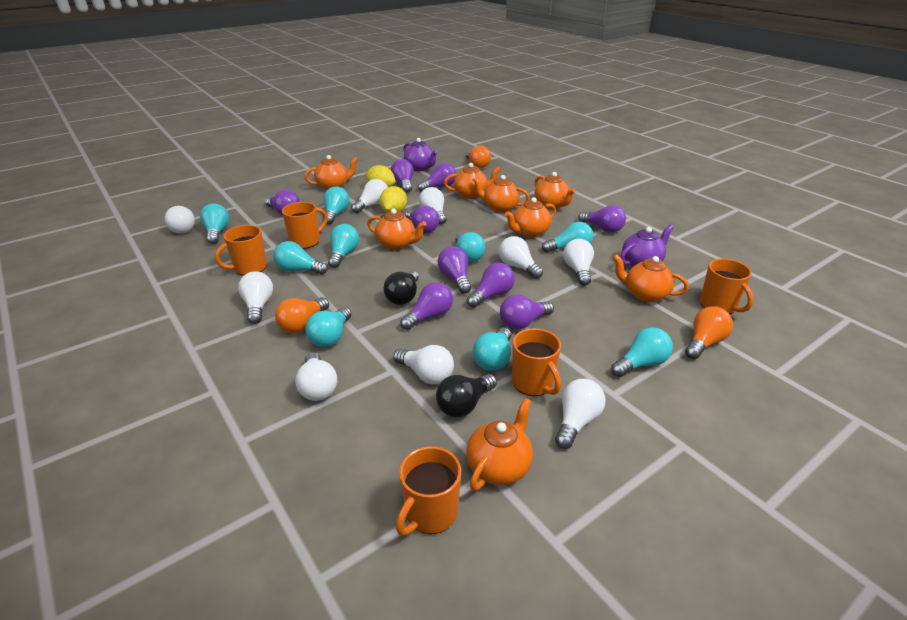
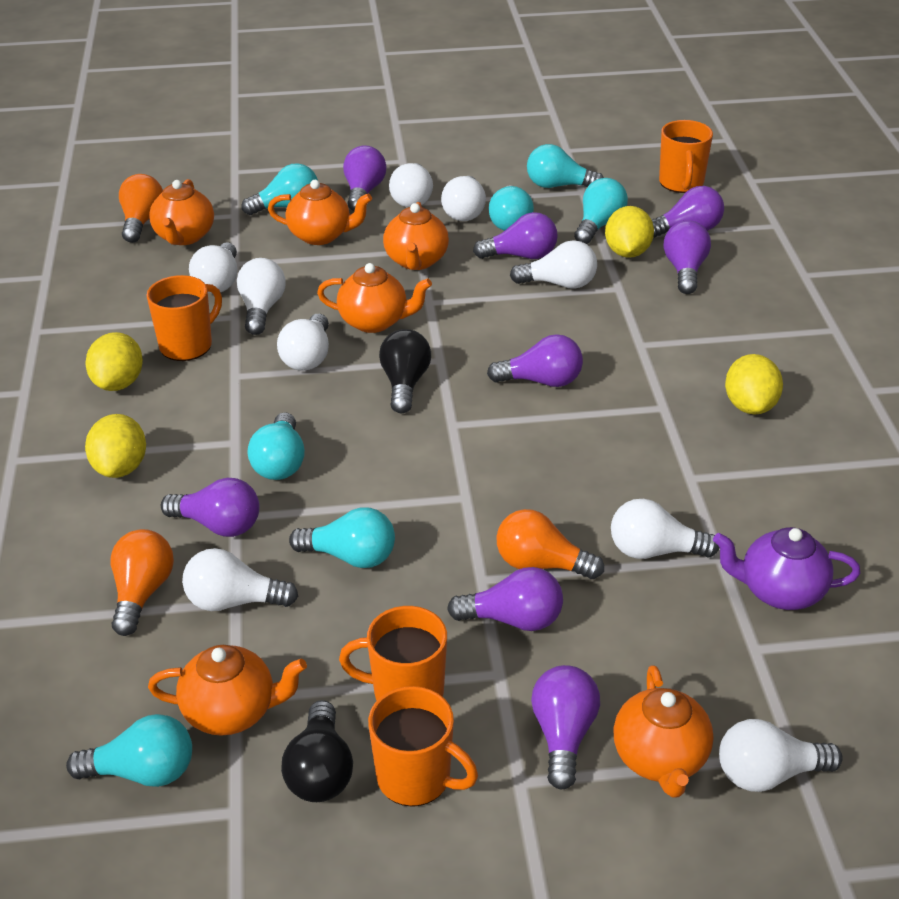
orange mug: [215,225,267,276] [282,202,328,249] [396,446,461,536] [512,328,561,396] [700,259,754,314] = 5 -> [146,275,222,361] [339,606,447,701] [368,686,478,807] [659,120,713,193] = 4
orange teapot: [304,155,358,190] [367,209,426,250] [444,163,501,199] [466,398,533,491] [473,175,530,213] [505,197,556,237] [535,172,576,209] [613,254,689,302] = 8 -> [148,645,307,736] [149,179,214,245] [268,180,372,245] [317,263,432,333] [383,202,449,270] [613,665,713,798] = 6
purple light bulb: [265,190,300,215] [391,159,414,193] [400,282,453,330] [406,206,439,233] [418,163,456,191] [438,246,471,294] [467,263,515,308] [500,294,554,330] [578,205,626,233] = 9 -> [161,478,260,537] [343,145,386,211] [447,567,563,631] [473,212,558,259] [487,334,583,387] [531,665,600,789] [652,186,724,238] [664,220,711,294] = 8
purple teapot: [403,138,438,171] [620,225,674,267] = 2 -> [713,527,860,610] = 1
turquoise light bulb: [200,204,229,244] [273,241,328,275] [305,307,351,347] [323,187,350,225] [328,224,359,268] [455,232,485,262] [473,328,511,371] [542,222,593,253] [611,327,673,377] = 9 -> [66,714,192,787] [241,163,318,215] [247,412,305,480] [289,507,395,568] [489,185,534,231] [527,144,604,188] [574,178,628,244] = 7
yellow lemon: [365,165,396,187] [380,186,407,213] = 2 -> [85,332,143,391] [85,414,146,478] [605,206,654,258] [725,354,783,414] = 4

